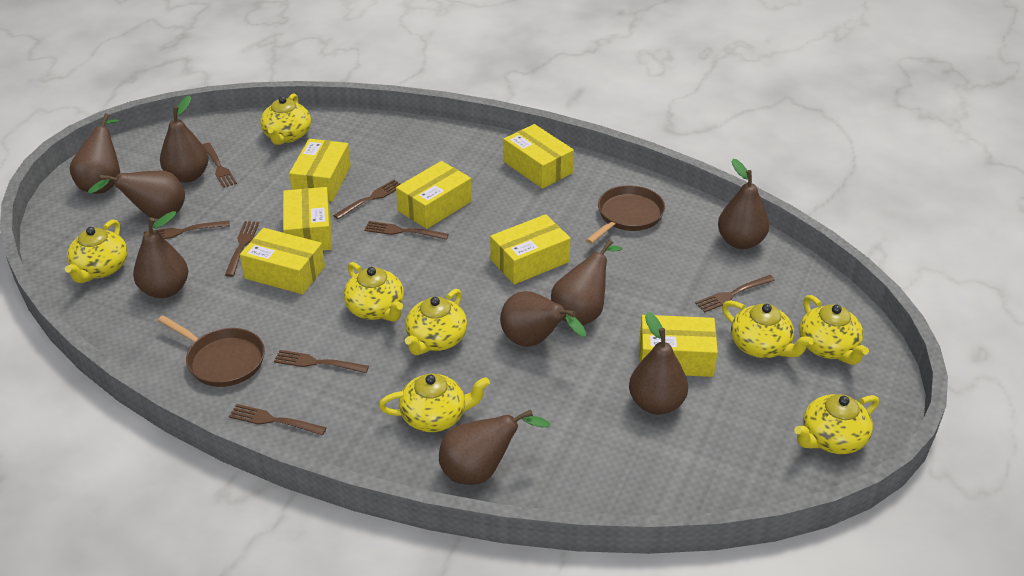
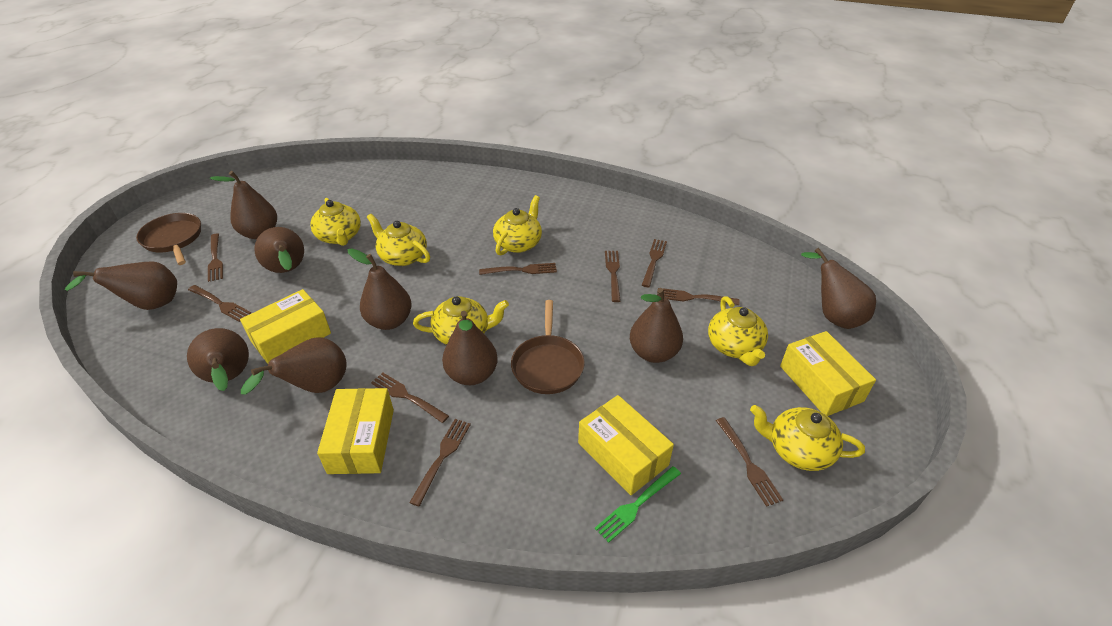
brown fork: [144,220,230,239] [203,143,237,188] [225,221,259,277] [229,404,327,436] [274,350,369,373] [333,180,400,220] [364,221,449,240] [695,275,775,312] = 8 -> [188,285,251,322] [208,234,223,282] [371,373,449,423] [409,419,471,506] [479,263,557,275] [605,251,621,302] [642,239,667,287] [657,288,740,305] [716,417,783,507] = 9
green fork: none = 0 -> [595,466,681,543] = 1
yellow box: [240,228,325,294] [283,187,332,251] [289,139,351,201] [396,161,472,229] [490,214,571,284] [504,124,574,189] [640,315,718,377] = 7 -> [240,289,331,364] [317,388,394,474] [578,395,674,495] [780,331,876,416] = 4
yellow teapot: [65,220,128,283] [260,93,311,145] [344,262,404,322] [379,374,490,432] [405,289,467,355] [722,300,814,358] [794,394,879,454] [799,295,869,365] = 8 -> [310,198,361,246] [367,214,430,266] [413,296,509,345] [493,195,542,255] [708,296,768,366] [750,405,865,471] = 6

